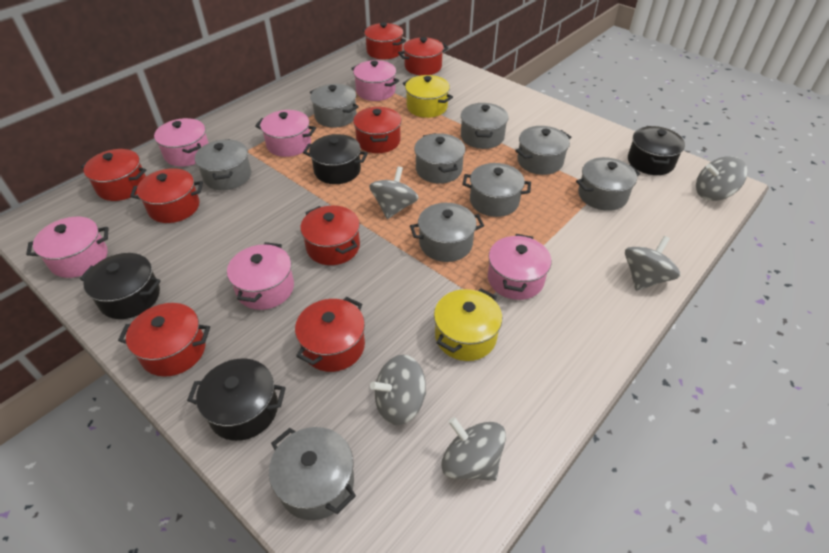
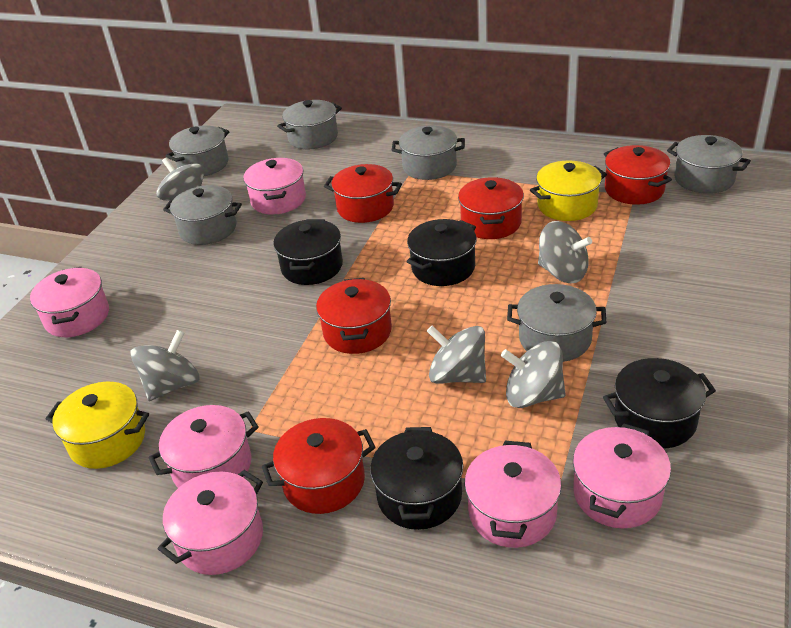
grey pot: [195,139,251,190] [269,427,356,520] [310,84,359,128] [410,203,484,262] [414,133,465,184] [461,103,509,149] [463,163,531,217] [515,126,571,175] [576,157,640,211] = 9 -> [163,185,242,245] [165,125,229,176] [277,100,342,149] [392,126,465,180] [507,284,606,362] [667,135,751,194] = 6
red pot: [81,149,146,201] [118,303,210,377] [130,168,203,223] [295,297,365,372] [300,206,360,265] [353,107,401,153] [363,22,406,59] [398,37,449,75] = 8 -> [262,418,376,514] [316,278,392,354] [324,164,402,223] [458,177,524,239] [604,145,672,205] = 5

